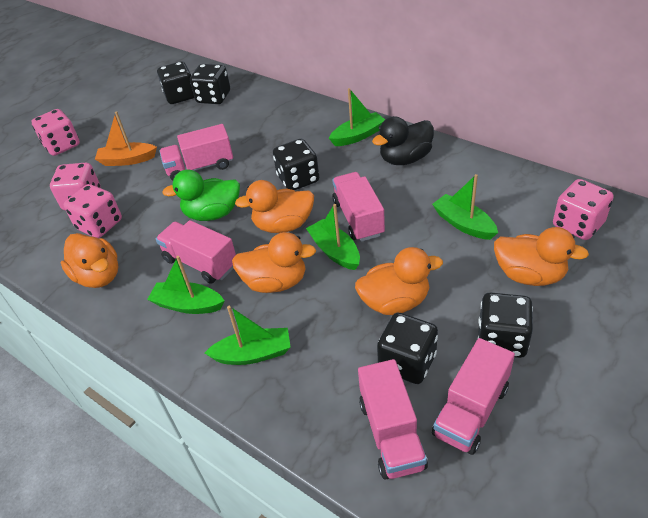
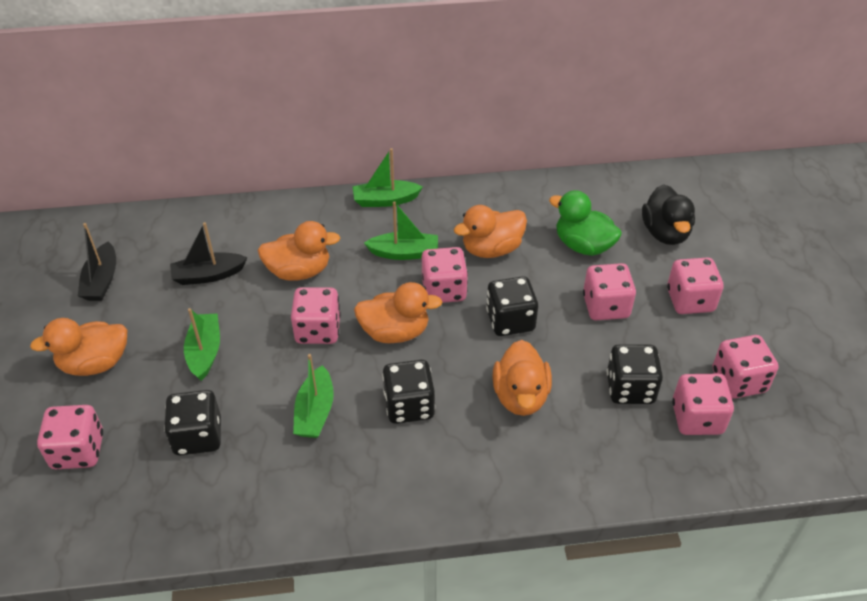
black boat: none = 0 -> [78,223,116,301] [170,222,247,285] = 2
black dice: [157,61,194,104] [190,64,230,104] [273,139,319,190] [377,312,438,384] [478,292,533,358] = 5 -> [164,390,221,456] [382,360,435,424] [486,276,538,336] [607,344,663,404] = 4
green boat: [147,256,224,314] [205,306,291,365] [306,204,360,270] [329,88,385,146] [432,174,498,240] = 5 -> [184,308,220,381] [293,354,334,438] [353,148,423,207] [364,201,438,260] = 4
orange boat: [95,111,157,166] = 1 -> none = 0
pink dice: [31,109,80,156] [50,163,101,210] [64,184,122,238] [553,179,614,240] = 4 -> [37,405,103,469] [291,287,341,344] [422,247,468,303] [583,263,636,320] [667,257,724,314] [672,374,734,435] [712,335,779,399] = 7
pink truck: [156,220,236,284] [159,124,233,181] [332,172,385,242] [358,359,428,480] [432,338,515,455] = 5 -> none = 0

